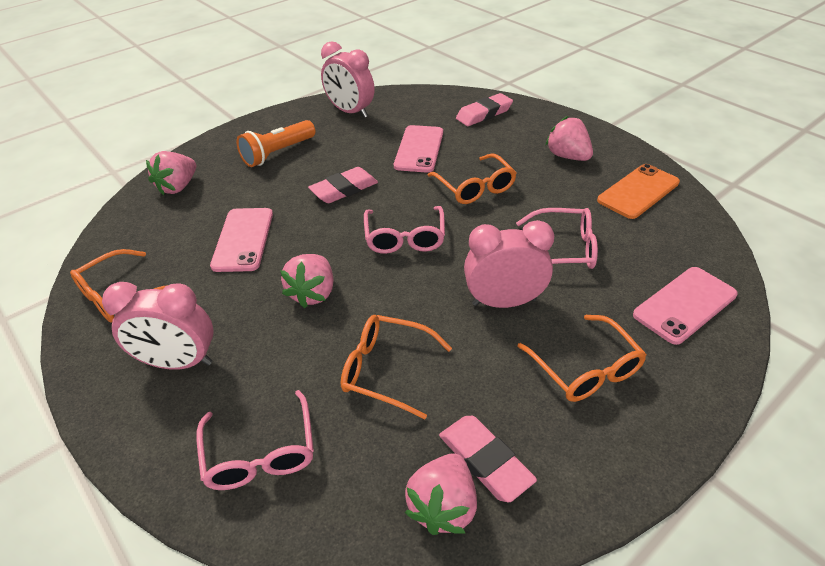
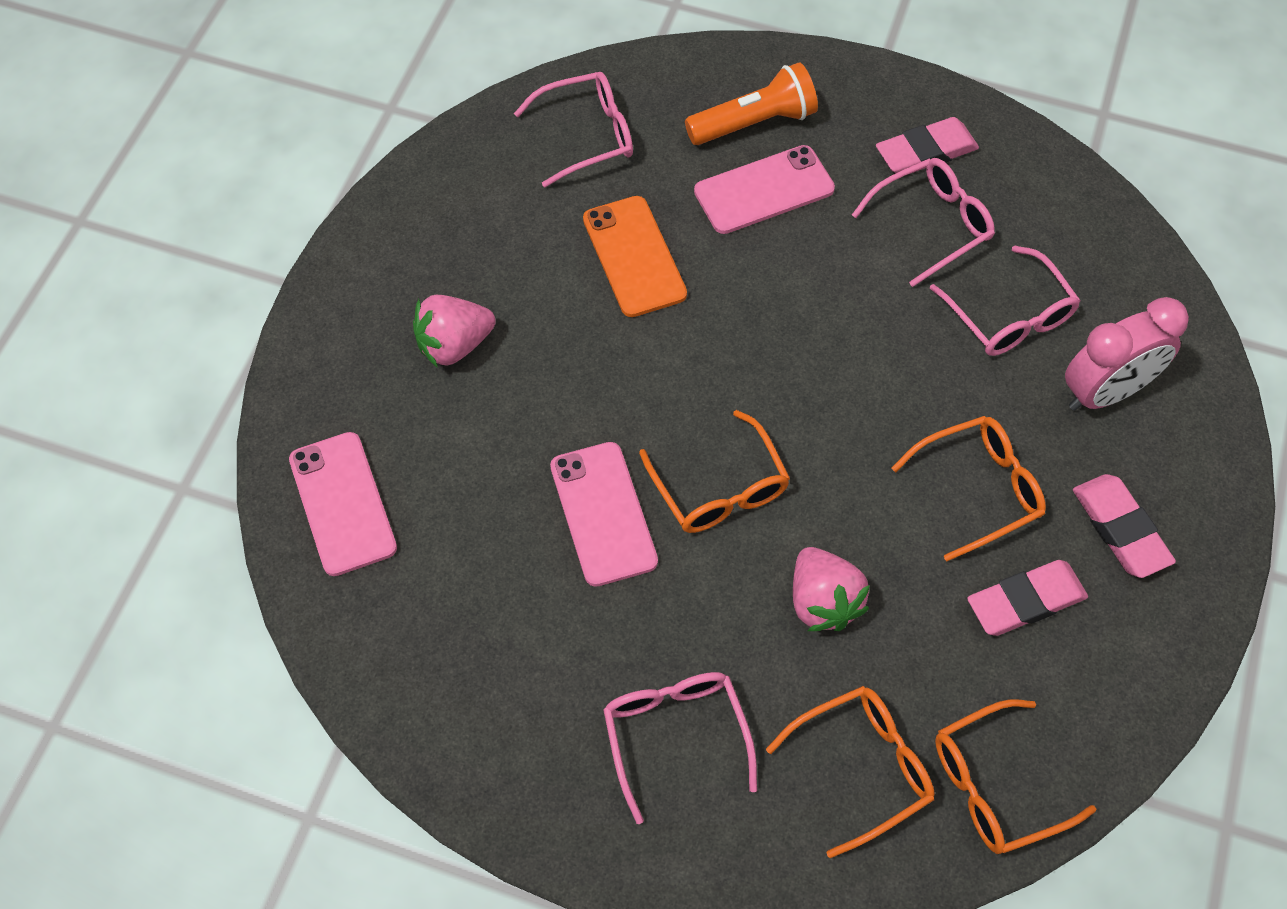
pink clock: [102,282,213,370] [321,41,375,118] [464,220,554,308] = 3 -> [1065,297,1189,411] = 1
pink glasses: [196,390,314,490] [364,206,445,254] [516,208,598,269] = 3 -> [514,72,633,187] [603,672,757,824] [852,158,995,287] [930,245,1081,356] = 4
pink strawberry: [146,151,196,195] [280,254,334,308] [405,453,477,535] [545,116,593,161] = 4 -> [413,295,496,368] [793,547,870,631] = 2

